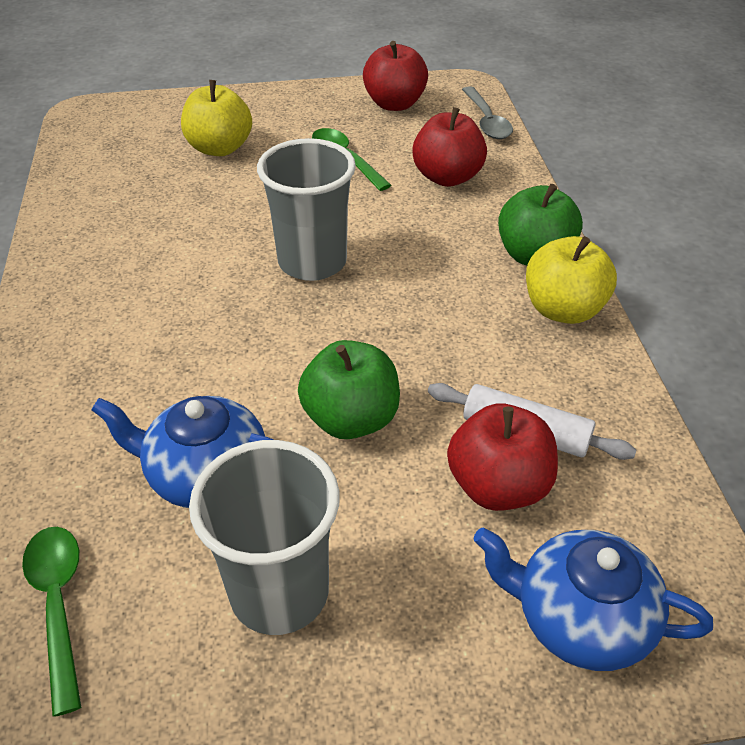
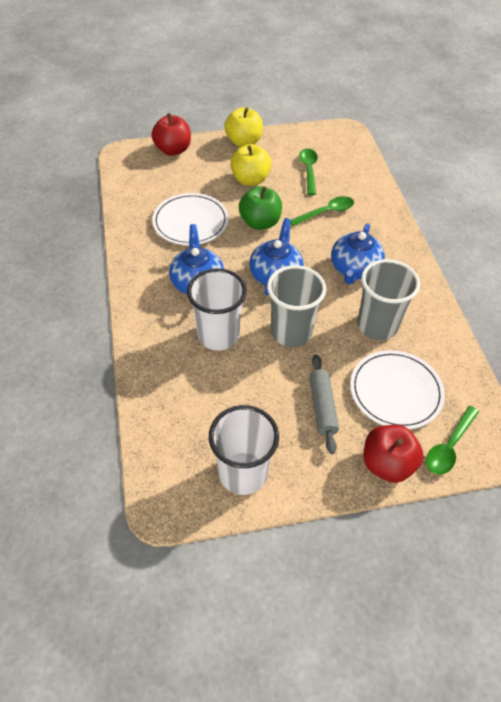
blue teapot: [91,396,273,508] [473,528,713,671] = 2 -> [169,224,224,294] [249,218,303,295] [331,223,385,284] = 3
green apple: [298,340,400,439] [498,184,583,266] = 2 -> [239,186,282,230] = 1
green spoon: [22,527,81,717] [312,128,391,191] = 2 -> [290,196,354,226] [299,148,318,195] [426,406,479,475] = 3
grey rolling pin: none = 0 -> [309,355,339,454] = 1
grey spoon: [462,86,513,139] = 1 -> none = 0
red apple: [363,41,428,111] [412,107,487,187] [447,403,558,511] = 3 -> [151,113,191,156] [363,425,424,483] = 2
white cup: none = 0 -> [187,268,247,351] [209,405,279,495] = 2
white plate: none = 0 -> [152,193,229,245] [350,350,445,429] = 2
white rolling pin: [428,383,636,460] = 1 -> none = 0

